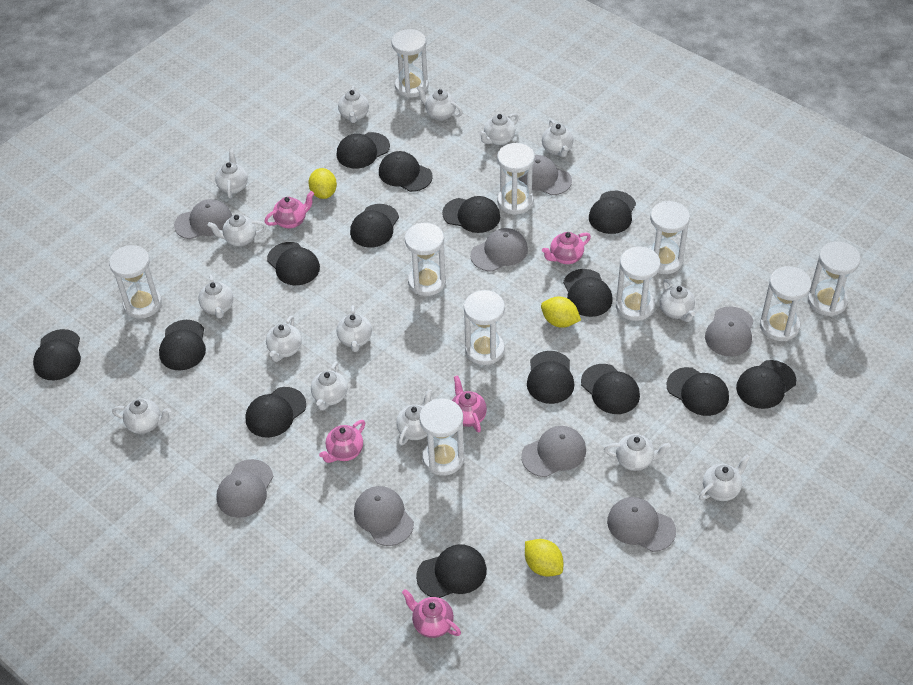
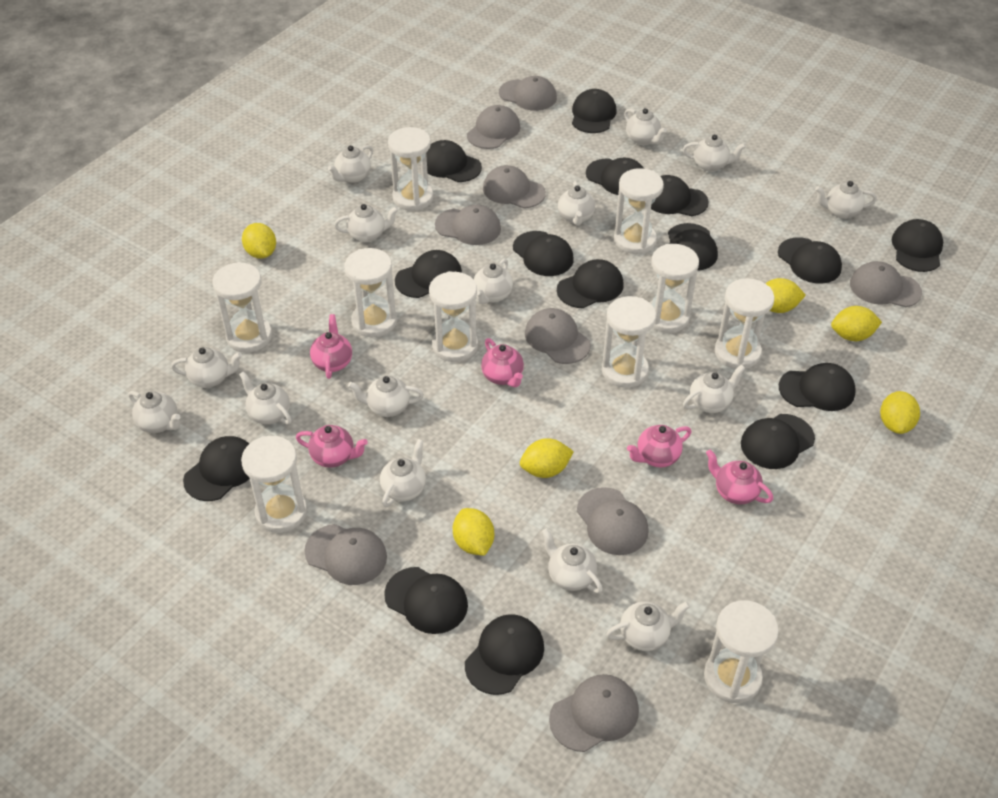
grey cap: [174,199,232,239] [216,459,273,518] [354,486,414,546] [470,228,528,272] [519,155,572,195] [521,426,586,477] [607,497,676,552] [705,306,754,357] = 8 -> [304,524,387,585] [435,205,501,245] [467,105,520,149] [483,165,546,208] [499,76,557,111] [525,308,591,364] [549,674,639,752] [577,487,649,555] [850,261,922,307] = 9
yellow lemon: [308,168,337,199] [525,539,563,577] [541,297,581,328] = 3 -> [242,223,276,259] [453,508,494,556] [520,438,574,478] [765,278,806,313] [831,306,882,341] [880,391,920,434] = 6

